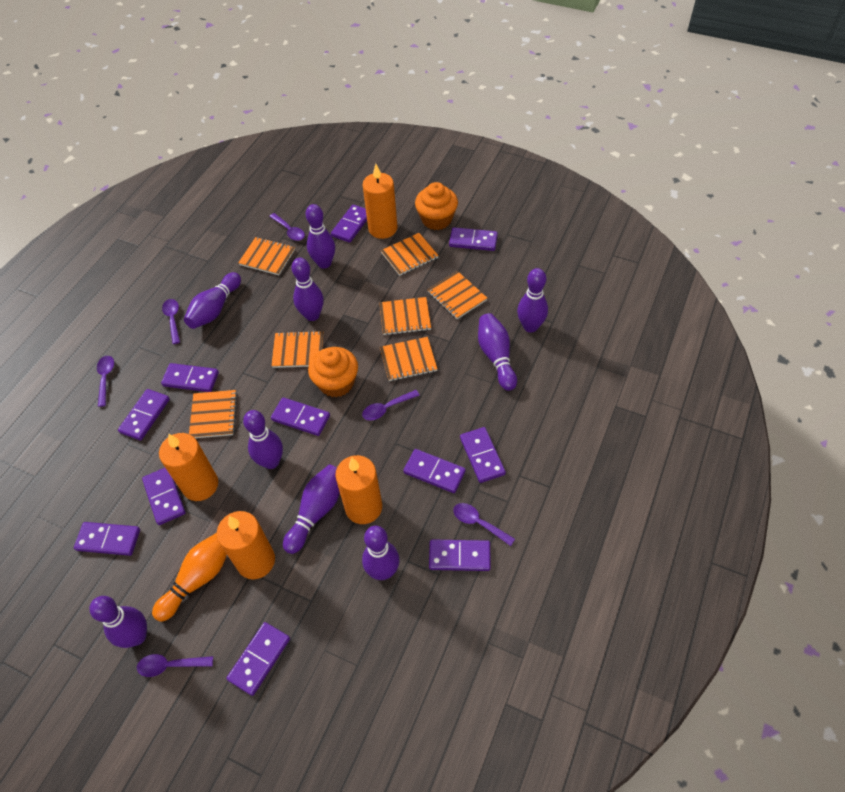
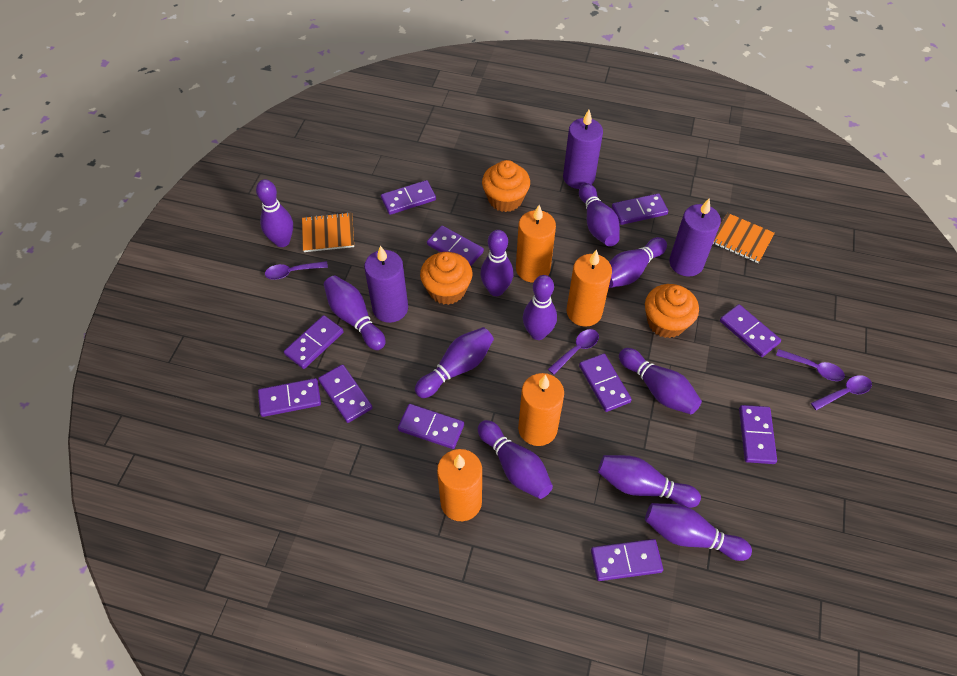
orange bowling pin: [152,533,227,622] = 1 -> none = 0
orange cupcake: [308,347,358,397] [415,182,458,230] = 2 -> [420,252,473,305] [482,160,530,212] [645,284,699,338] = 3
orange notebook: [189,390,237,438] [238,237,295,275] [271,331,323,368] [379,297,431,335] [380,337,438,381] [381,233,439,276] [427,271,487,319] = 7 -> [302,212,354,252] [713,213,775,263] = 2
purple bowling pin: [89,596,147,648] [184,272,241,329] [243,410,283,469] [283,465,340,554] [291,258,324,321] [306,204,335,269] [362,526,399,580] [478,313,517,391] [517,268,548,333] = 9 -> [256,179,293,247] [324,275,385,350] [415,327,494,398] [478,420,553,499] [480,230,514,296] [523,275,557,340] [579,183,620,246] [598,455,701,508] [609,237,667,288] [619,348,702,414] [645,503,752,561] = 11
purple candle: none = 0 -> [364,246,408,323] [563,110,603,189] [669,199,721,277] = 3
purple spoon: [97,356,114,407] [137,654,213,677] [162,299,180,344] [269,213,305,241] [362,390,420,420] [453,503,515,546] = 6 -> [265,261,328,280] [548,329,599,375] [776,349,845,381] [811,375,872,410] = 4

